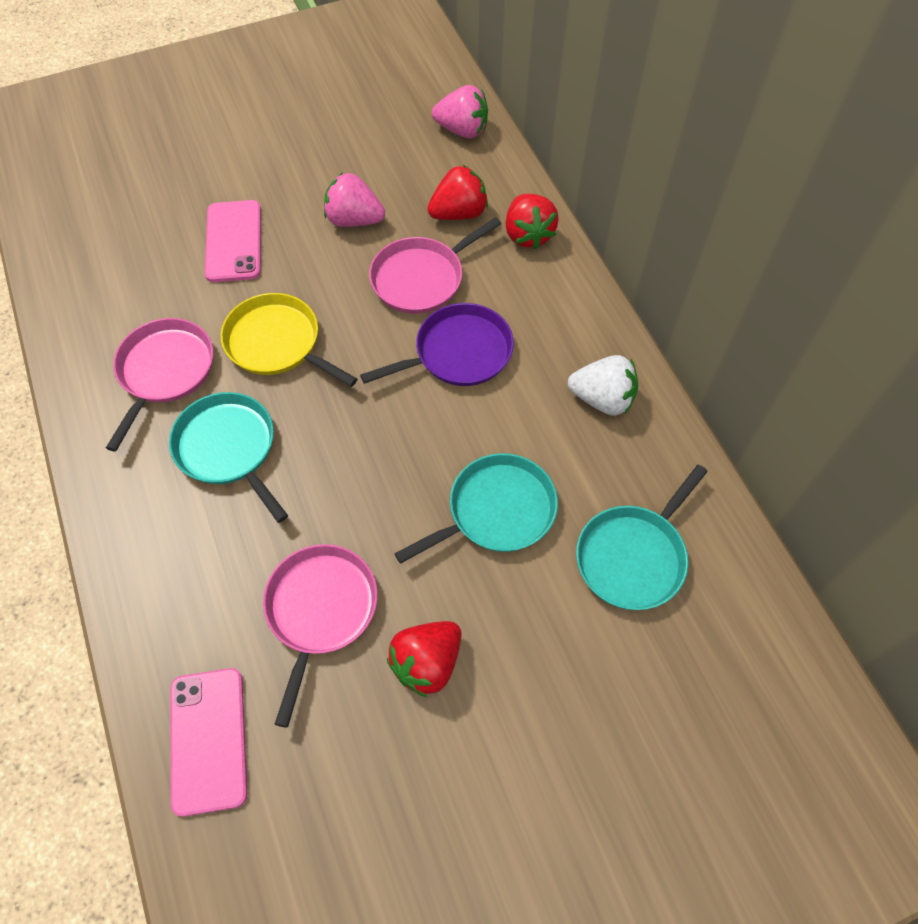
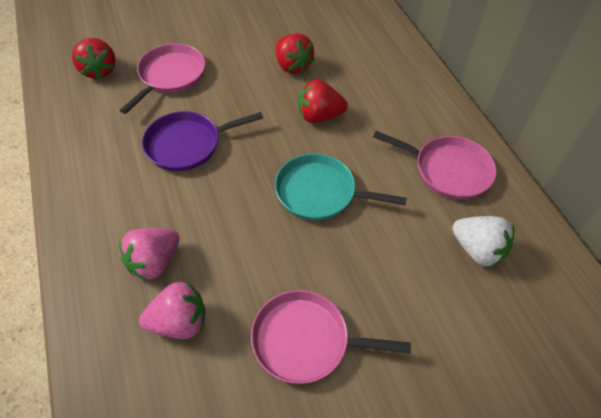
pink phone: [170,668,248,817] [205,200,261,282] = 2 -> none = 0
turquoise pan: [169,392,288,523] [394,453,558,564] [576,465,708,610] = 3 -> [275,154,407,220] = 1
yellow pan: [221,293,357,387] = 1 -> none = 0

